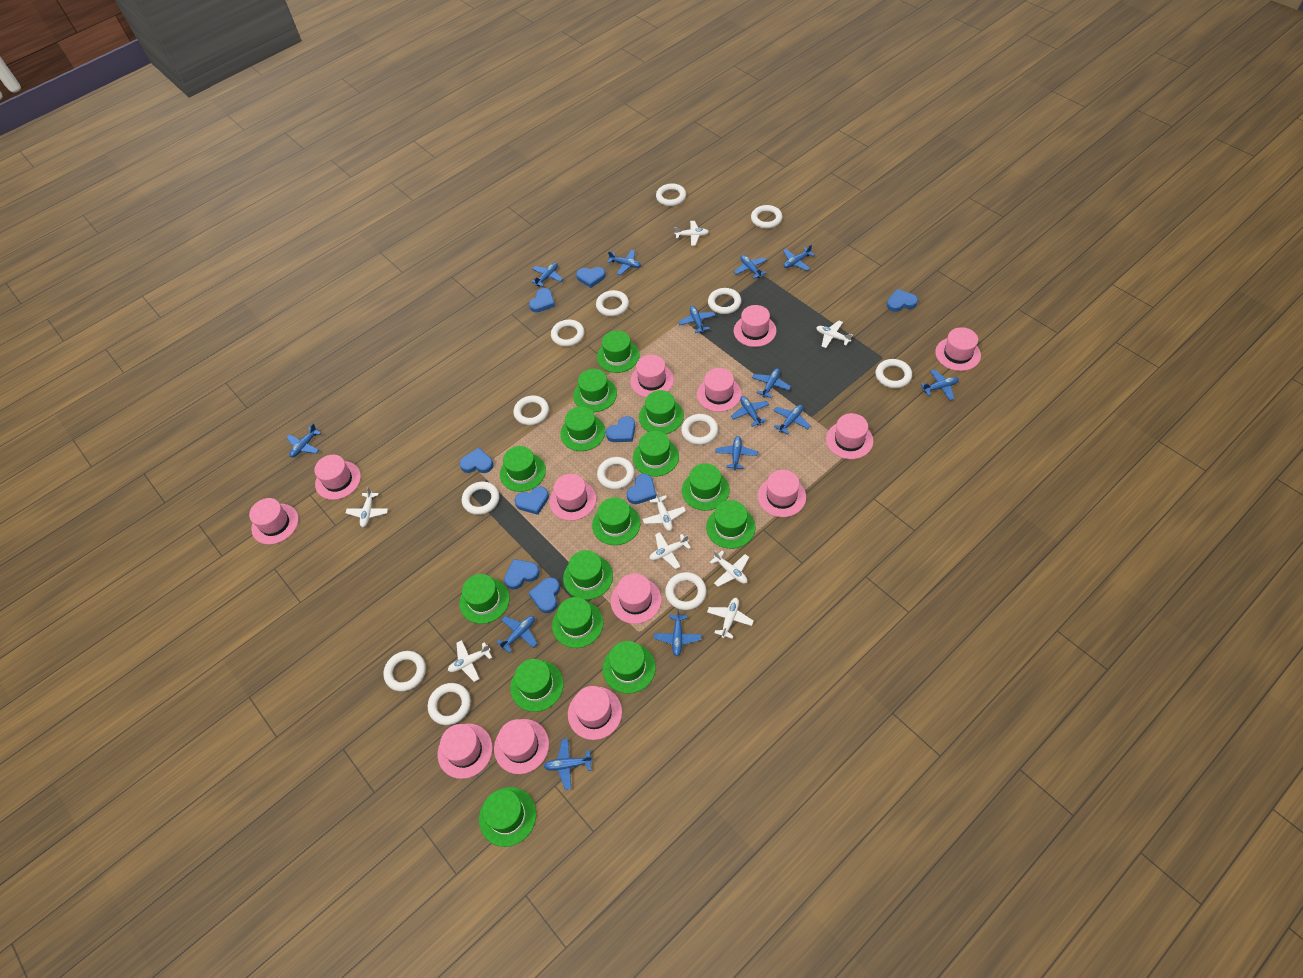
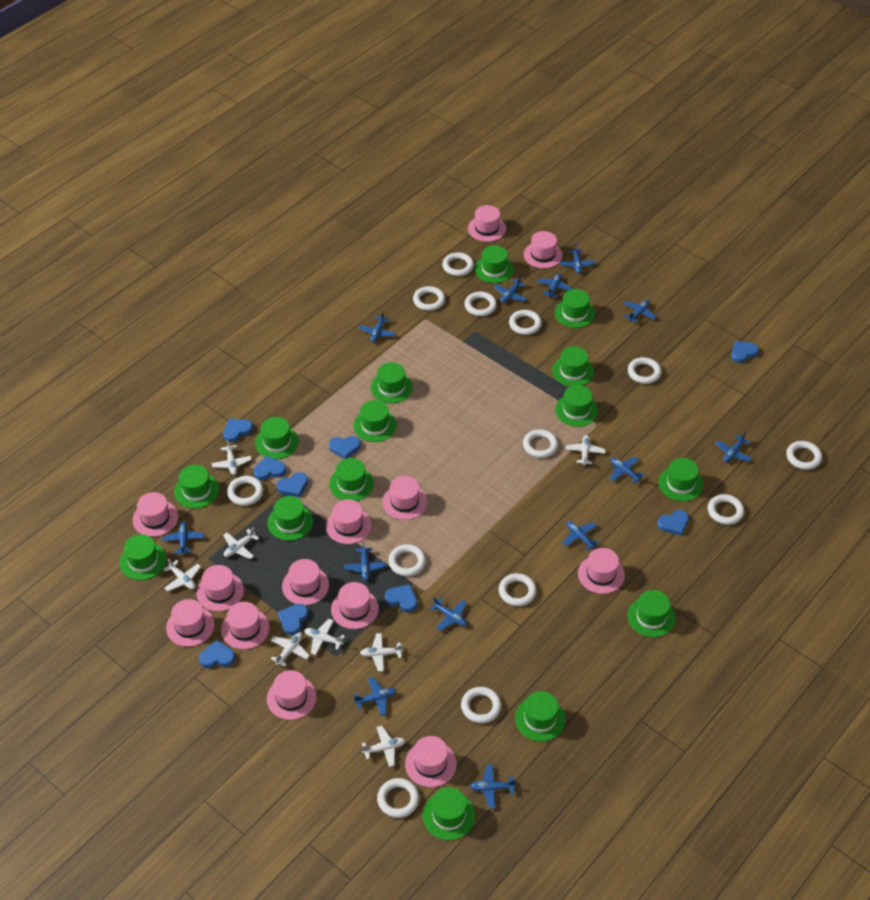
blue plane: [287,423,321,457] [497,616,538,653] [531,263,563,287] [543,738,593,790] [607,250,641,275] [654,609,701,656] [678,306,716,333] [715,436,758,470] [731,396,770,427] [734,255,767,279] [752,368,791,398] [773,405,811,434] [783,244,815,271] [921,369,959,401] = 14 -> [162,522,204,555] [344,542,386,581] [354,677,396,716] [359,311,396,342] [430,597,467,631] [470,765,516,808] [494,276,527,303] [537,273,572,298] [560,244,595,274] [563,521,599,550] [609,457,644,483] [623,300,656,323] [715,432,752,462] = 13

